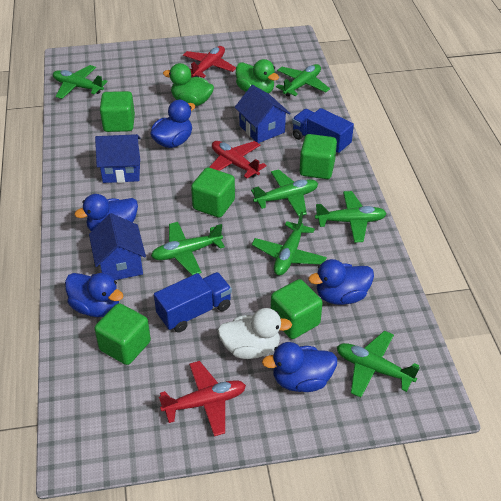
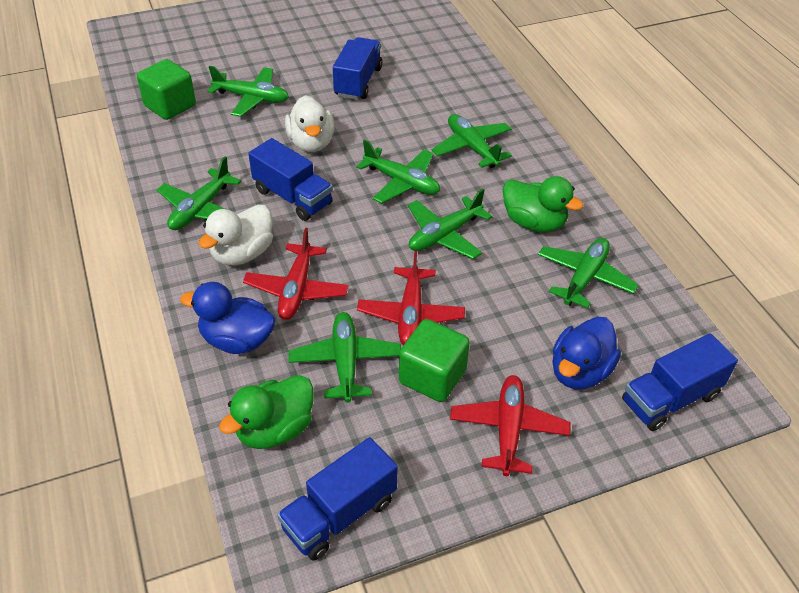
blue duck: [65,273,123,317] [74,194,138,231] [150,100,195,148] [262,342,337,392] [308,259,374,305] = 5 -> [180,282,276,354] [552,317,621,389] = 2
blue house: [89,213,146,280] [95,134,140,183] [234,85,291,143] = 3 -> none = 0
blue truck: [154,272,232,332] [292,108,354,154] = 2 -> [248,138,333,221] [277,437,398,561] [333,37,382,100] [622,333,738,431] = 4
green cube: [94,303,151,365] [100,91,135,132] [191,167,235,218] [271,279,323,339] [299,134,337,179] = 5 -> [137,59,196,120] [399,319,470,402] = 2
white duck: [218,308,292,359] = 1 -> [199,204,273,266] [285,95,335,152] = 2

